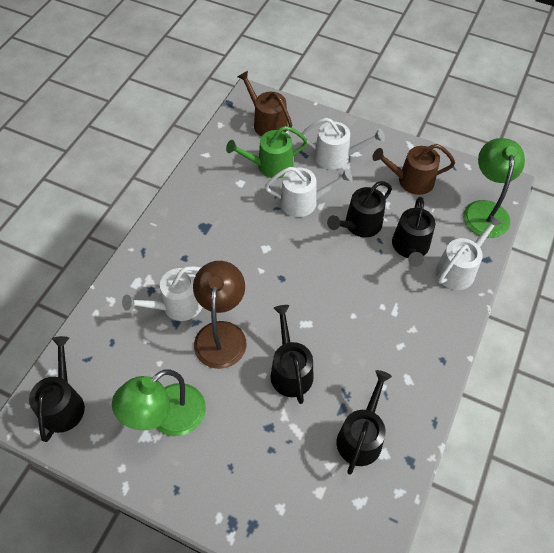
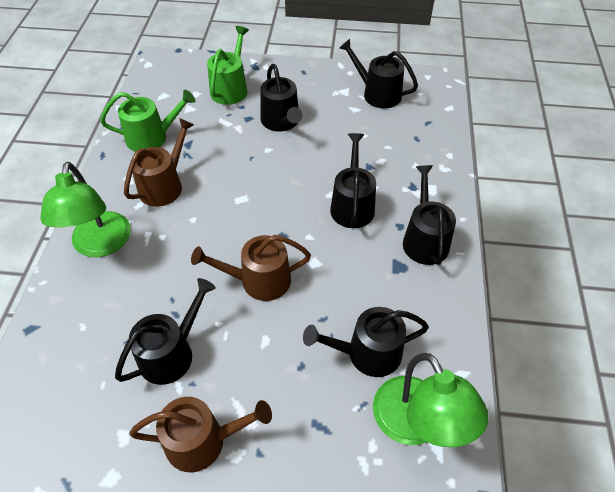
black watering can: [29,336,85,442] [270,305,313,404] [327,181,392,238] [337,370,392,475] [392,197,435,267] = 5 -> [115,278,216,385] [260,64,302,131] [303,307,429,377] [330,133,376,228] [339,39,418,108] [403,165,456,265] = 6
brown lamp: [193,261,247,369] = 1 -> none = 0
brown watering can: [238,71,292,137] [372,144,455,195] = 2 -> [124,118,194,206] [129,397,272,472] [191,235,311,301] = 3
green watering can: [226,126,308,178] = 1 -> [100,90,195,152] [207,26,249,105] = 2
white watering can: [122,266,202,321] [265,167,353,217] [302,118,385,170] [435,215,502,290] = 4 -> none = 0

